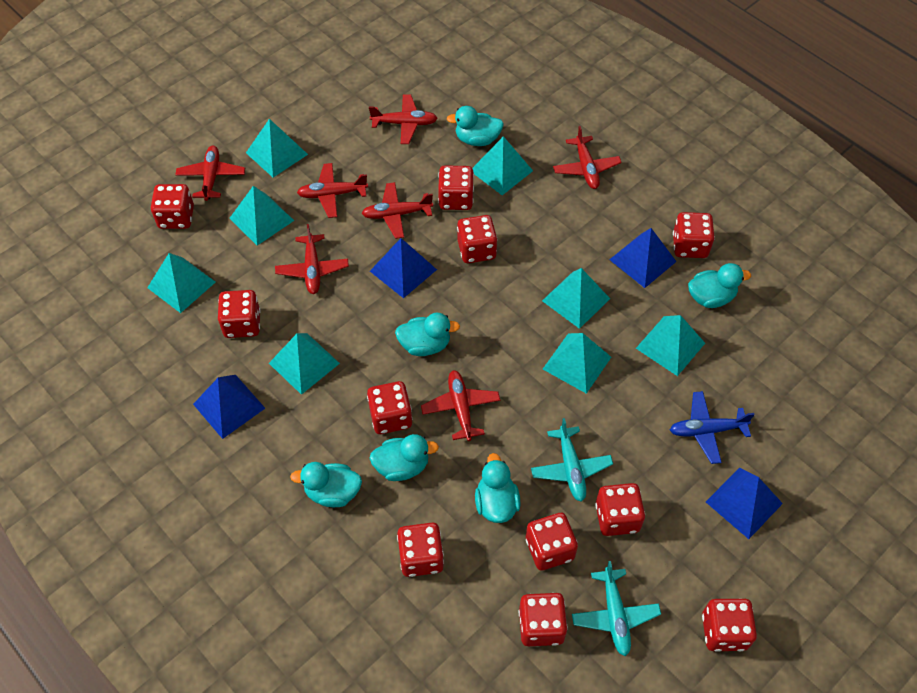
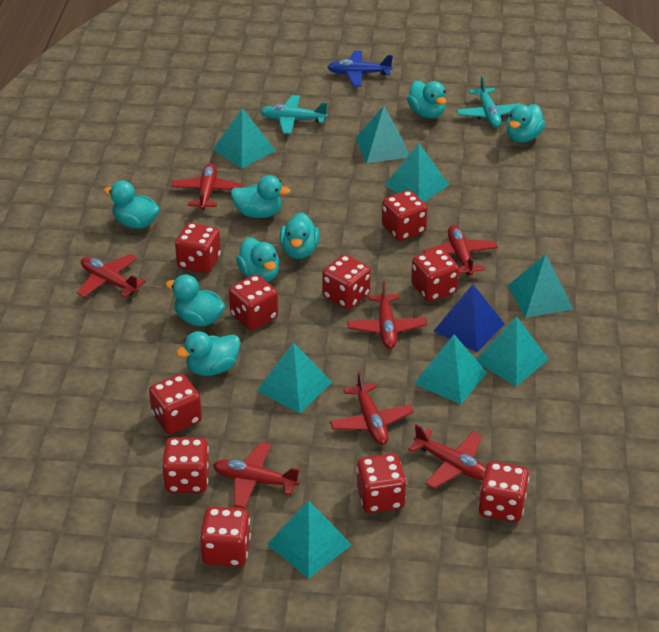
blue pyramid: [193,375,265,439] [370,238,437,298] [609,228,677,288] [706,468,783,539] = 4 -> [434,284,505,352] = 1
red dice: [151,184,194,229] [218,290,261,338] [367,381,413,434] [397,523,444,577] [438,165,474,210] [457,215,497,263] [519,593,568,646] [526,513,578,571] [595,483,645,536] [673,212,715,258] [702,598,757,652] = 11 -> [149,374,202,434] [162,438,209,493] [175,222,221,273] [200,506,251,567] [229,274,278,330] [322,254,371,309] [357,453,406,513] [382,190,427,241] [411,248,459,302] [478,461,529,522] = 10
turquoise duck: [290,462,362,507] [369,434,439,481] [395,313,460,356] [447,106,504,146] [475,453,521,523] [688,263,751,308] = 6 -> [104,181,160,229] [165,275,225,326] [176,331,240,376] [231,175,290,218] [236,237,279,282] [279,212,320,259] [407,81,446,118] [506,104,545,142] = 8

